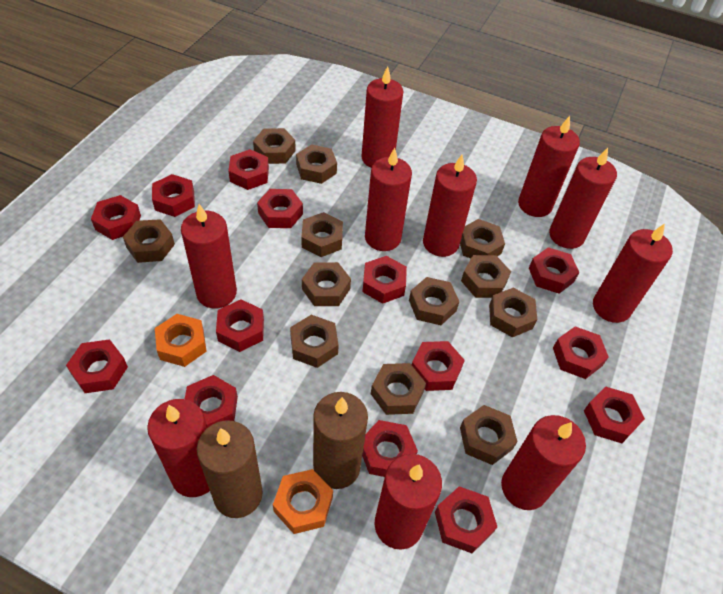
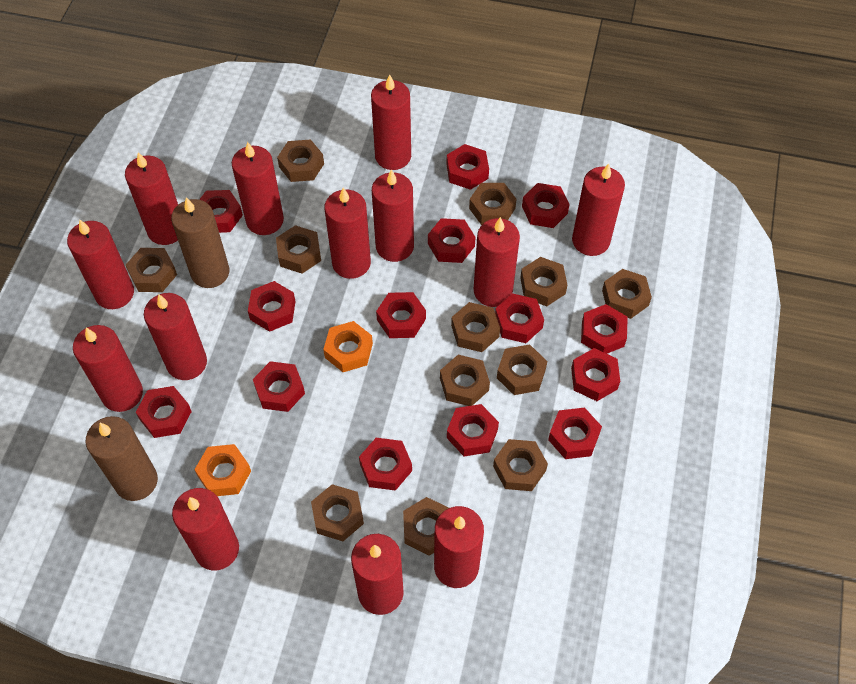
red candle: [147,399,210,497] [181,204,237,308] [361,66,404,168] [365,148,412,251] [375,454,442,550] [423,155,477,257] [501,415,586,510] [518,116,580,217] [549,148,617,249] [593,224,673,323] = 10 -> [67,219,134,309] [73,325,143,412] [125,152,178,245] [144,293,207,380] [172,488,239,570] [232,142,284,235] [324,187,371,279] [351,534,404,615] [371,74,411,170] [372,170,414,262] [434,506,484,588] [474,217,520,307] [572,164,625,256] = 13

